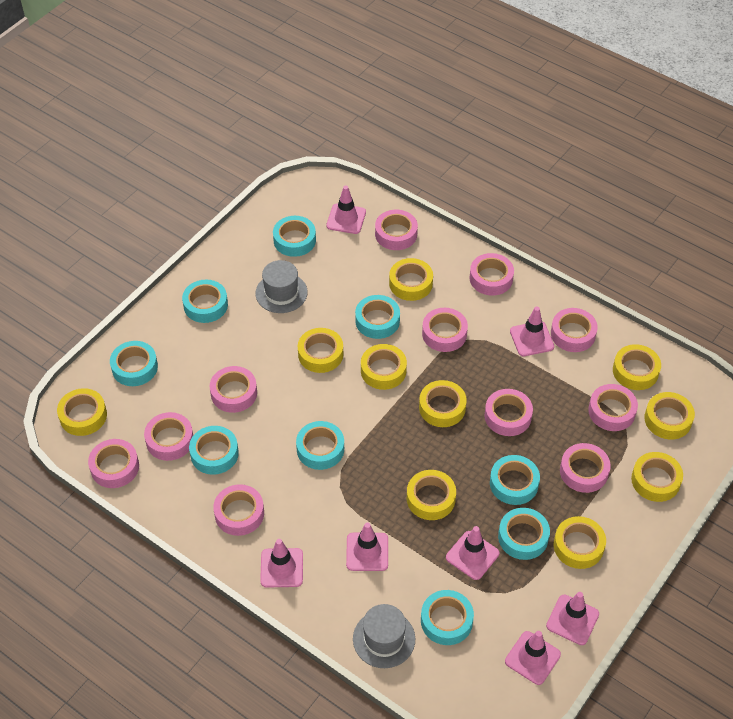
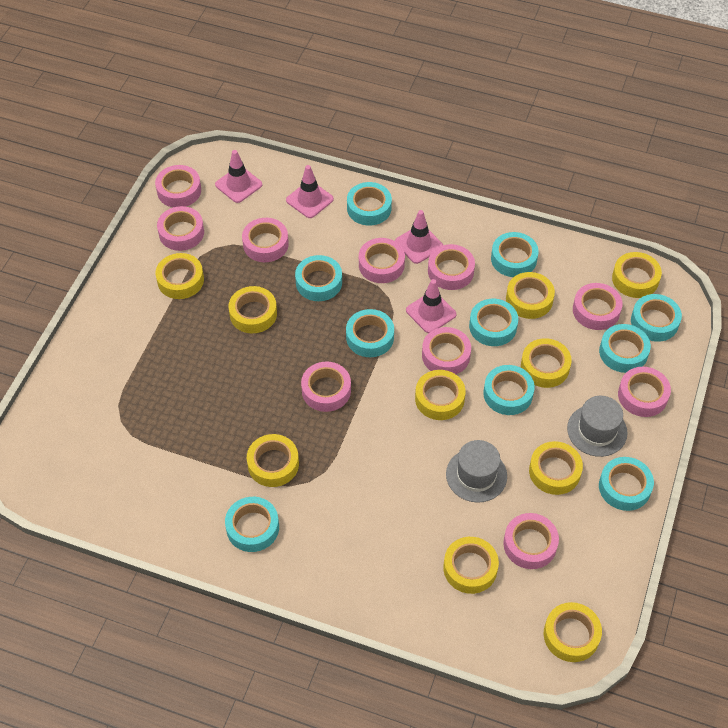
pink tape: [88,439,139,488] [144,412,193,461] [210,366,257,413] [213,484,264,536] [375,210,418,250] [422,308,468,352] [469,253,514,296] [485,389,533,436] [551,308,598,352] [560,443,611,493] [588,384,638,431] = 11 -> [155,165,201,207] [157,206,204,251] [242,218,289,262] [301,361,351,412] [359,238,405,283] [422,327,471,374] [428,244,475,290] [503,513,559,569] [573,283,622,330] [618,367,671,417] = 10
pink traffic cone: [260,539,303,588] [326,186,366,234] [346,522,388,571] [446,526,499,580] [505,631,561,685] [510,307,554,356] [546,592,599,645] = 7 -> [215,150,262,203] [286,165,334,218] [395,210,443,264] [406,279,456,333] = 4
turquoise tape: [110,341,158,386] [182,280,228,323] [189,426,239,475] [273,216,316,257] [296,421,344,470] [355,295,400,339] [421,590,474,645] [490,455,540,505] [498,508,550,560] = 9 -> [225,497,279,552] [295,255,342,301] [346,309,394,357] [347,182,392,226] [469,299,518,346] [483,365,535,415] [491,232,539,277] [599,324,651,373] [599,457,654,511] [631,294,682,342] = 10

